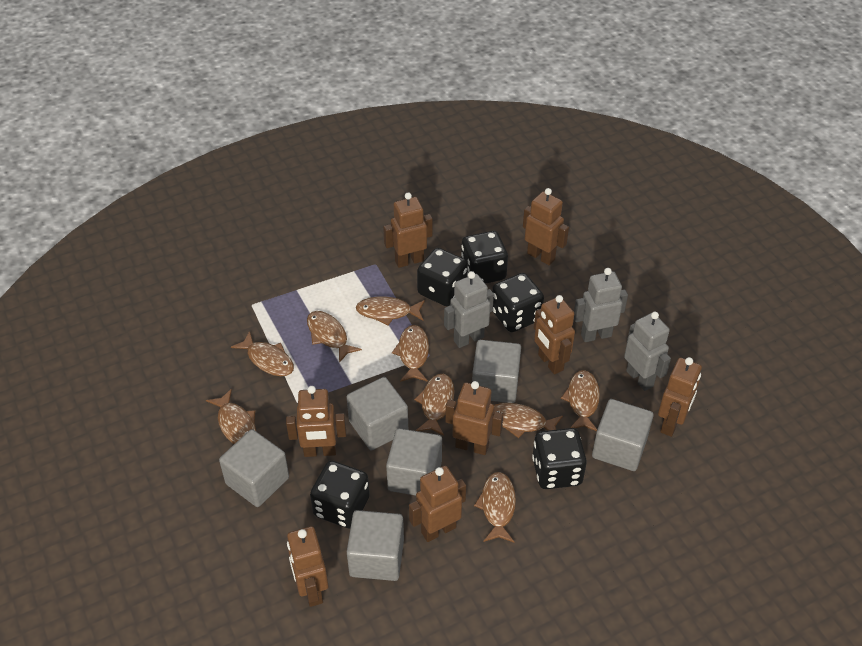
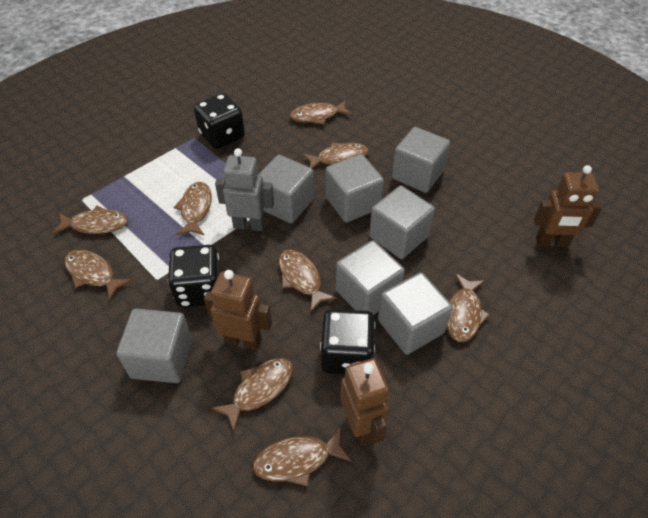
black dice: [310,461,370,528] [417,248,468,306] [461,231,508,284] [492,273,544,332] [532,428,587,489] = 5 -> [168,245,222,307] [194,93,245,149] [320,309,375,374] = 3
brown robot: [286,386,346,457] [287,526,329,607] [383,192,433,268] [409,466,466,542] [445,381,503,455] [523,188,569,265] [534,295,575,375] [658,357,702,437] = 8 -> [204,270,272,350] [340,358,389,446] [534,165,602,247] = 3
grey cube: [219,429,289,507] [347,377,408,450] [347,510,404,581] [386,428,442,496] [472,340,521,403] [592,399,654,471] = 6 -> [116,309,192,383] [258,155,314,224] [325,154,384,222] [336,240,405,315] [369,186,435,259] [378,272,453,355] [392,127,450,193] = 7
grey robot: [444,271,494,348] [574,268,628,342] [624,312,671,391] = 3 -> [215,148,274,231] = 1

